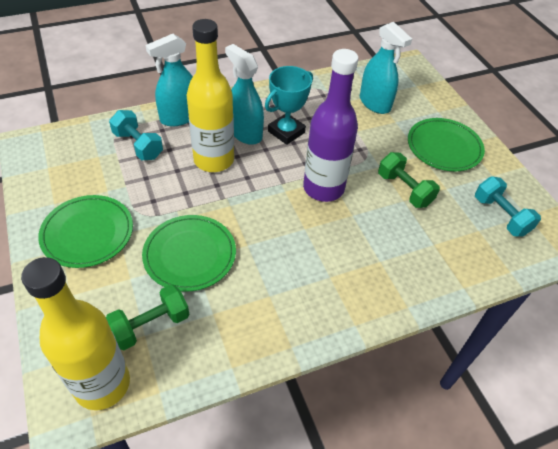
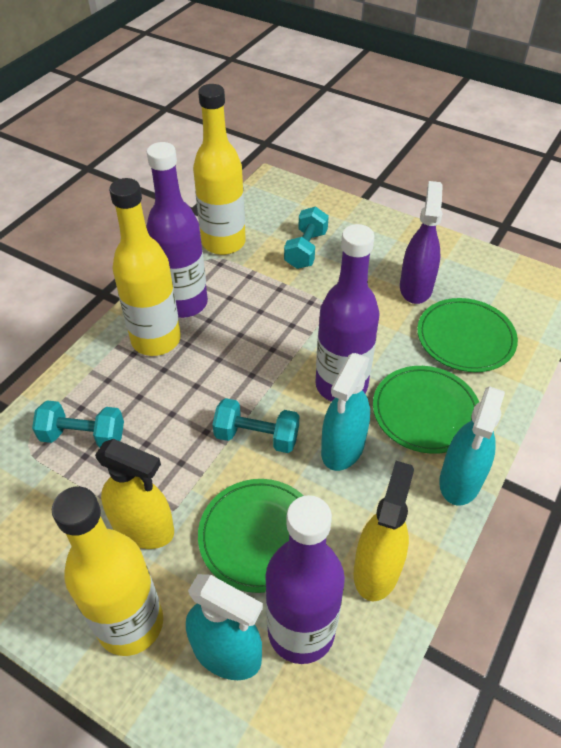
green dumbbell: [106,284,189,350] [378,152,440,208] = 2 -> none = 0
purple bottle: [303,49,359,202] = 1 -> [146,142,208,318] [265,495,345,664] [315,224,380,402] = 3
purple spray bottle: none = 0 -> [400,181,443,304] = 1
turquoise dumbbell: [109,110,163,160] [475,176,541,237] = 2 -> [32,400,124,448] [212,398,299,453] [284,207,329,269] = 3
turquoise trophy: [265,66,313,145] = 1 -> none = 0
yellow bottle: [21,257,130,410] [187,19,234,172] = 2 -> [52,486,163,656] [109,178,181,356] [193,84,246,255] = 3
yellow spray bottle: none = 0 -> [95,439,174,549] [353,461,414,601] = 2

